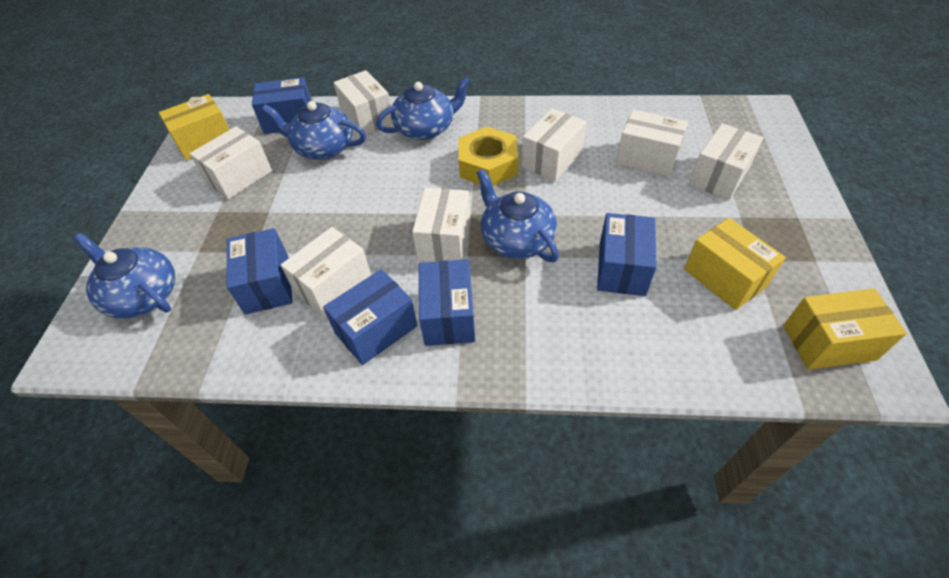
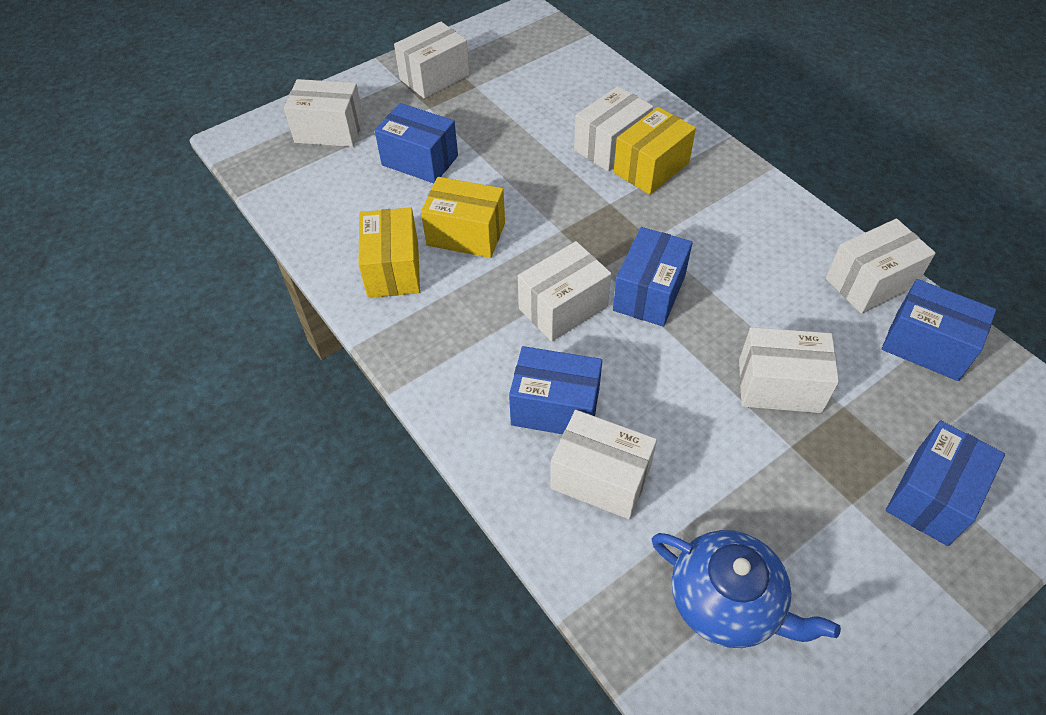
blue teapot: [74,233,175,319] [262,101,366,160] [376,76,471,140] [477,169,559,262] = 4 -> [652,530,841,648] = 1
yellow nut: [458,127,518,186] = 1 -> none = 0

